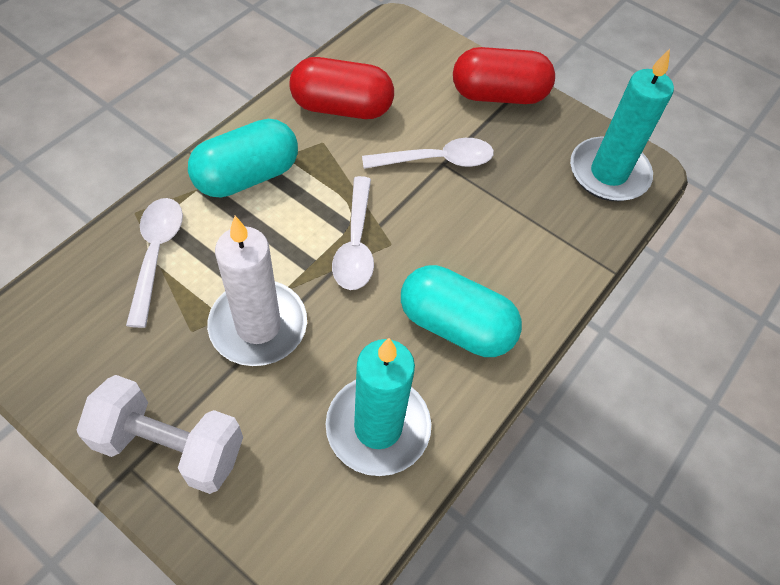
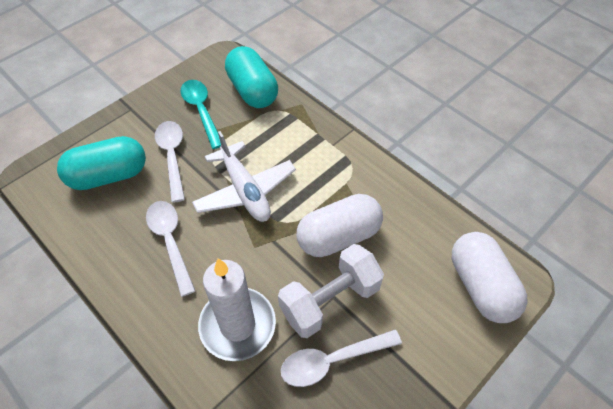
red capsule: [289,57,394,119] [453,47,555,104] = 2 -> none = 0
turquoise candle: [326,338,431,476] [570,49,674,201] = 2 -> none = 0
turquoise spoon: none = 0 -> [181,80,221,149] = 1
white capsule: none = 0 -> [296,194,383,257] [452,232,528,323] = 2
white plane: none = 0 -> [192,131,296,222] = 1

